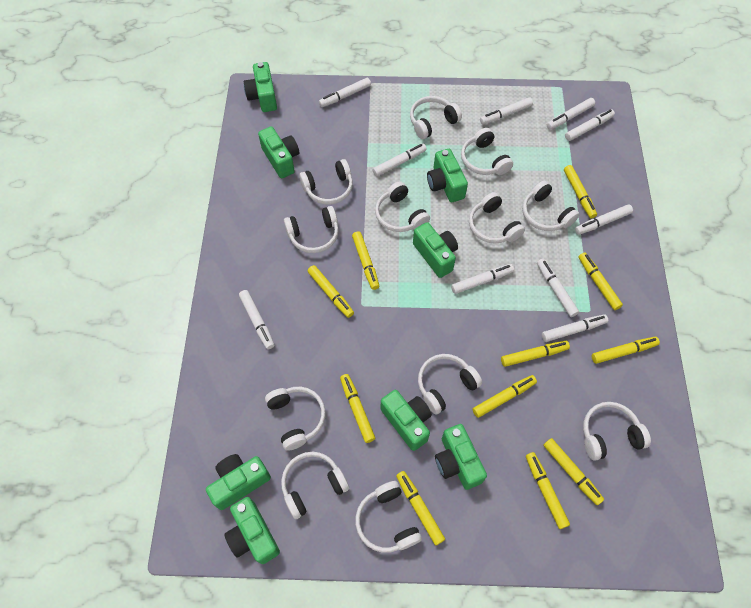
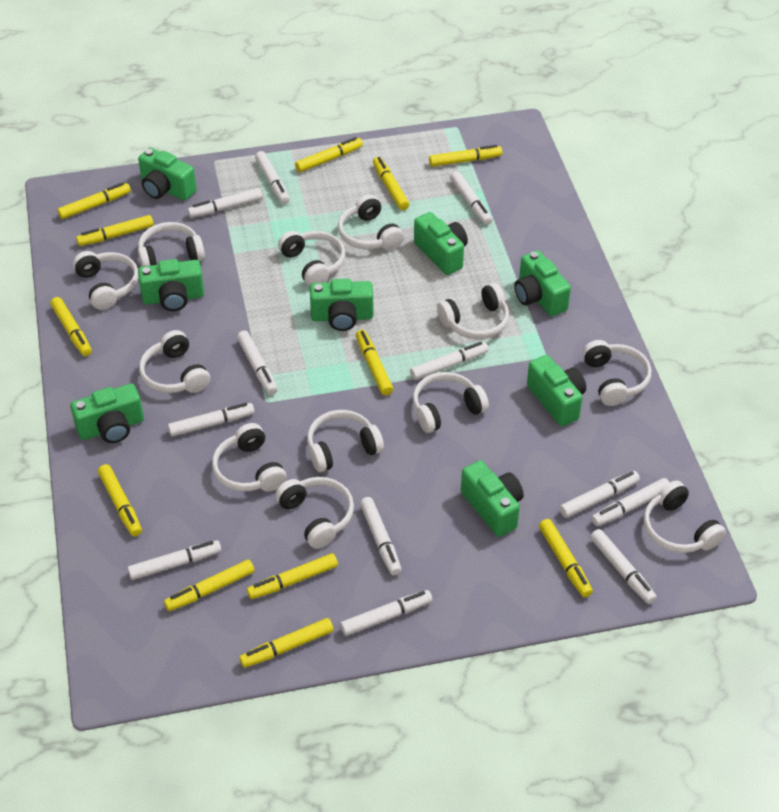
white marker: [239,290,274,349] [319,78,371,107] [372,143,427,177] [451,264,514,294] [480,97,533,125] [537,259,579,317] [542,314,608,342] [547,98,595,130] [565,109,615,141] [575,204,633,235] = 10 -> [128,540,221,580] [168,403,254,437] [188,188,263,218] [237,331,278,395] [255,151,290,204] [340,590,432,636] [360,497,402,576] [410,342,488,380] [450,171,492,225] [559,471,640,518] [590,529,657,604] [591,478,670,526] = 12
yellow marker: [308,265,354,318] [340,374,375,443] [352,231,379,290] [396,471,445,545] [473,375,537,418] [501,341,570,367] [526,452,570,529] [544,438,604,505] [564,165,597,218] [579,252,623,310] [592,337,660,364] = 11 -> [50,297,92,356] [57,182,131,219] [76,215,154,246] [98,464,142,536] [164,559,254,611] [239,618,334,668] [247,553,338,599] [295,137,363,172] [356,330,393,396] [373,157,409,210] [429,145,502,167] [539,519,593,597] = 12

